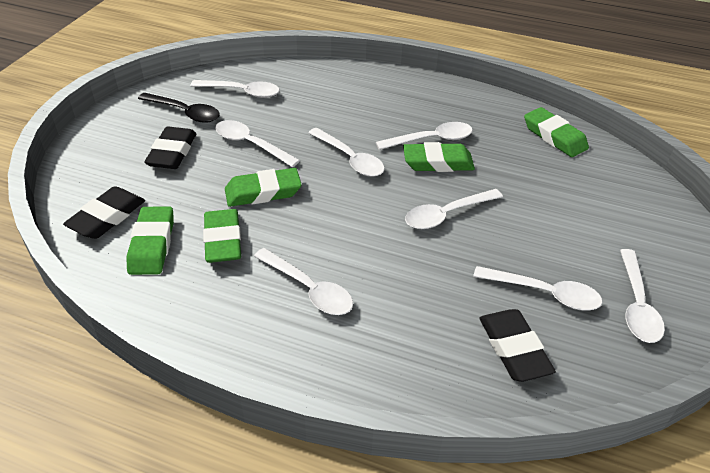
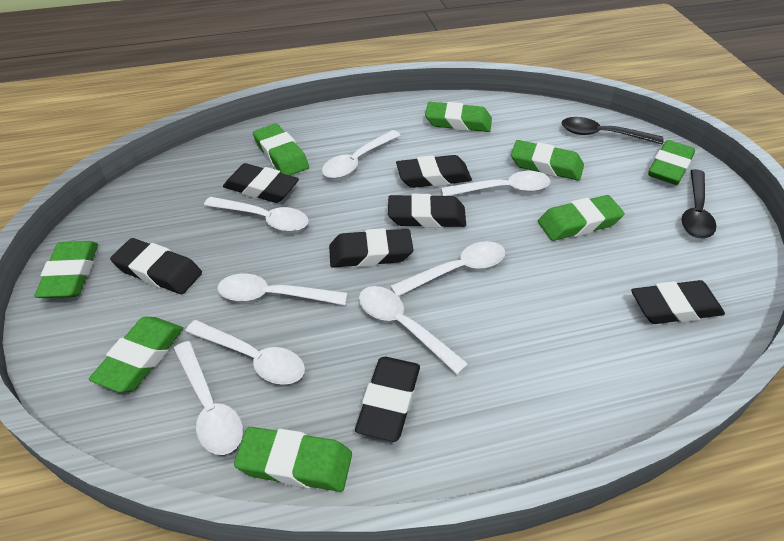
black eraser: [63,186,145,239] [144,126,196,169] [480,309,556,382] = 3 -> [110,238,202,294] [223,163,299,203] [329,228,414,268] [355,357,420,442] [388,194,466,228] [396,155,472,188] [631,280,725,324] = 7
black spoon: [138,93,220,123] = 1 -> [562,117,664,144] [682,169,716,238] = 2
green eraser: [126,207,174,275] [203,209,241,263] [225,168,302,207] [403,142,475,172] [524,107,589,157] = 5 -> [35,241,98,298] [89,317,183,393] [234,427,352,492] [253,124,309,176] [425,102,492,132] [511,140,584,181] [538,195,625,241] [648,140,695,185] = 8

